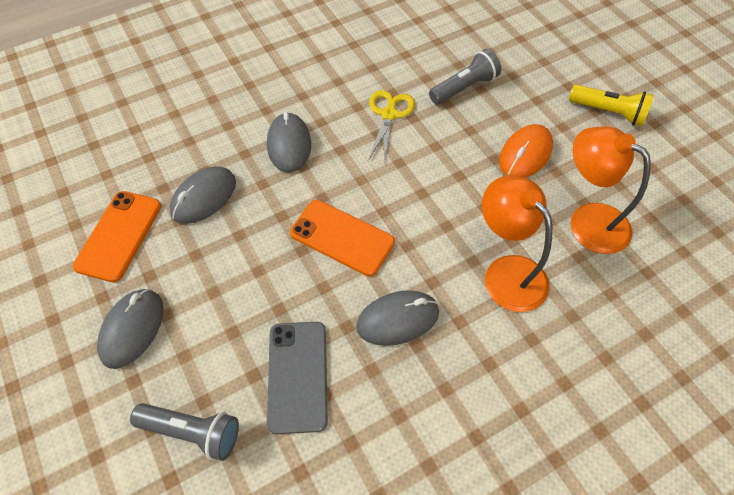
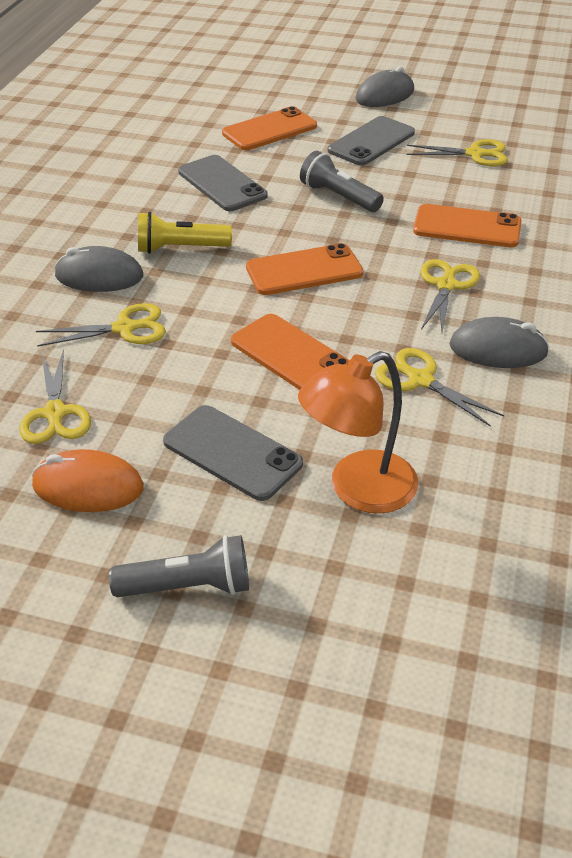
grey mouse: [97,289,163,369] [170,166,236,224] [267,112,311,173] [356,290,439,346] = 4 -> [54,246,143,292] [356,67,414,107] [449,317,549,368] = 3
grey phone: [267,322,328,434] = 1 -> [163,405,303,501] [178,155,268,211] [328,116,415,165] = 3
orange lamp: [482,175,552,312] [570,126,651,254] = 2 -> [298,351,418,514] = 1
orange phone: [73,191,161,282] [290,200,395,276] = 2 -> [222,106,317,150] [231,314,350,390] [246,243,363,295] [413,204,522,247] = 4
yellow scissors: [369,90,415,162] = 1 -> [19,349,91,444] [36,303,166,347] [375,348,504,427] [406,139,508,166] [421,259,480,332] = 5

